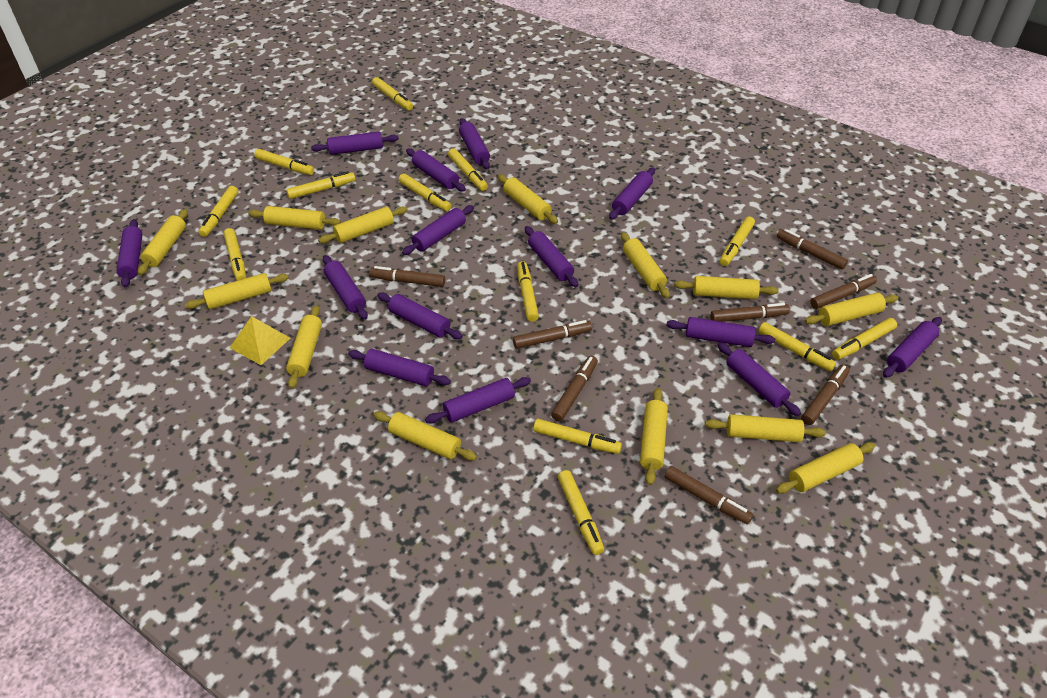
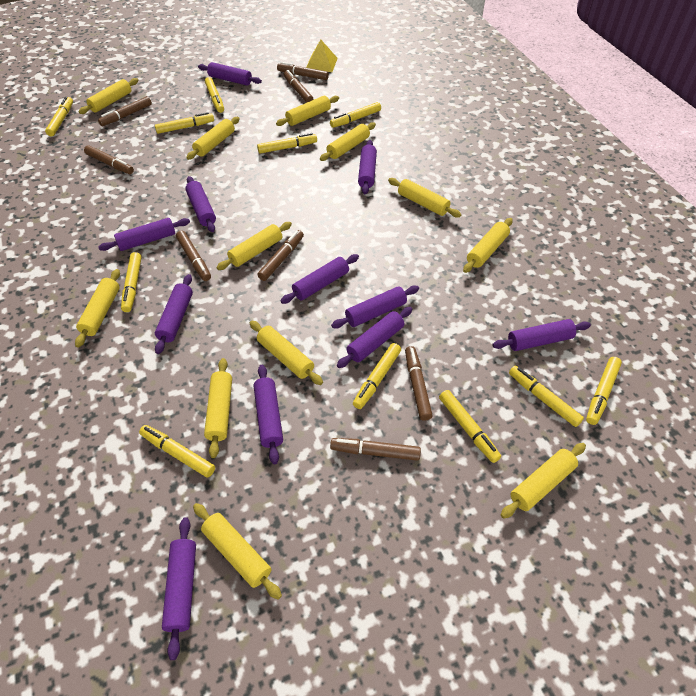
purple rolling pin: [116,219,143,287] [311,131,399,155] [323,255,368,320] [348,349,451,386] [377,293,463,339] [402,205,474,255] [406,148,466,192] [425,377,531,424] [459,118,490,169] [525,226,578,287] [609,168,655,220] [666,317,775,347] [717,342,801,416] [883,317,942,378] = 14 -> [99,218,190,251] [155,274,193,354] [162,517,196,660] [185,176,216,232] [198,62,262,86] [254,365,283,464] [281,254,359,304] [331,286,419,328] [337,307,412,368] [358,140,377,194] [492,319,591,351] = 11
yellow marker: [199,186,238,237] [224,228,246,281] [254,149,314,175] [286,171,355,199] [372,77,413,110] [399,173,451,211] [448,148,488,191] [517,261,539,322] [533,419,622,454] [558,470,604,555] [720,216,755,266] [758,322,836,371] [832,318,897,360] = 13 -> [45,97,73,137] [121,252,142,312] [139,425,215,478] [155,112,214,134] [205,77,224,113] [257,133,317,154] [330,102,381,128] [353,343,401,409] [439,390,501,463] [509,366,584,427] [586,357,622,425] = 11
yellow rolling pin: [138,209,188,275] [185,273,289,309] [248,206,341,230] [286,305,322,389] [318,207,407,243] [373,411,477,461] [498,175,558,224] [621,232,670,298] [640,388,668,485] [674,276,779,299] [705,414,826,442] [776,442,875,494] [805,293,899,326] = 13 -> [75,269,120,348] [78,78,138,114] [186,117,240,160] [193,503,282,600] [204,358,232,458] [216,222,292,270] [250,321,323,385] [276,96,339,126] [320,122,376,161] [388,178,461,218] [463,218,513,273] [501,443,586,519] = 12

